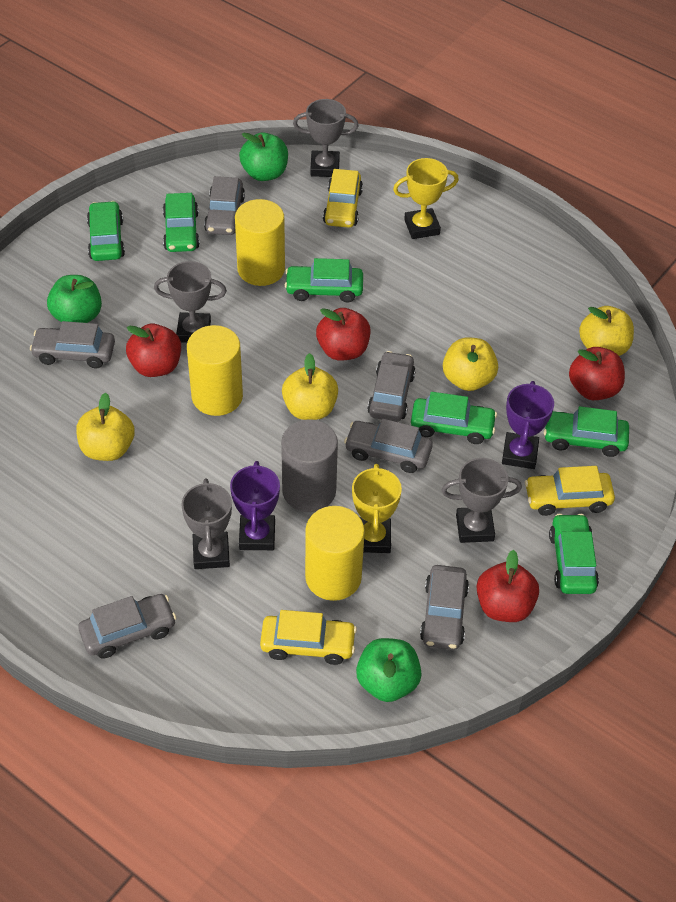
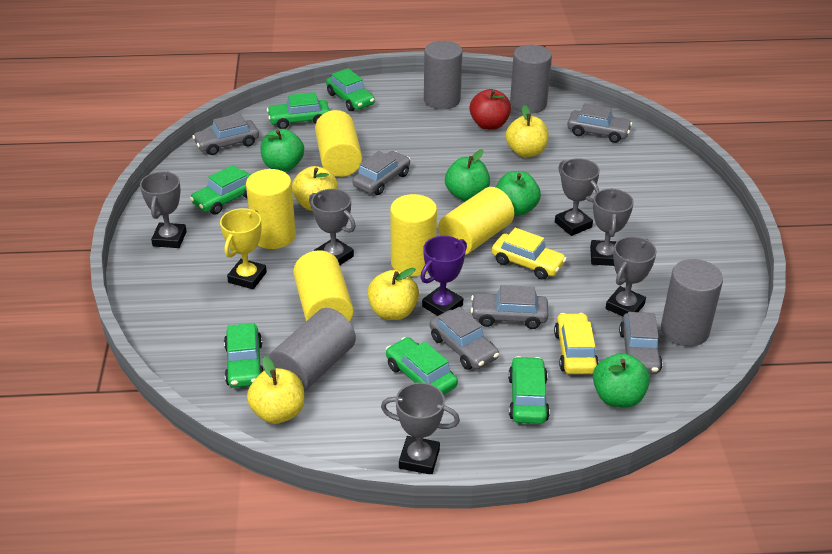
green apple: [47,275,102,323] [239,133,288,181] [356,638,422,702] = 3 -> [260,129,304,172] [445,149,490,201] [496,171,541,216] [593,353,650,408] = 4
grey cylinder: [281,419,338,512] = 1 -> [269,308,356,391] [424,41,463,109] [510,45,552,114] [661,259,723,347] = 4
grey trophy: [154,261,227,343] [181,478,232,569] [293,99,359,177] [441,458,522,543] = 4 -> [140,171,187,248] [309,189,356,265] [381,382,460,474] [555,158,600,236] [590,188,634,266] [605,236,657,316] = 6
purple trophy: [230,461,280,550] [502,381,554,469] = 2 -> [420,236,467,316] = 1
red apple: [126,324,181,377] [316,308,370,361] [476,550,539,622] [569,347,625,400] = 4 -> [470,89,511,130] = 1
yellow car: [260,610,357,665] [323,169,363,228] [525,466,615,516] = 3 -> [492,228,567,279] [554,313,599,374] = 2
yellow cylinder: [187,325,243,416] [235,199,285,286] [305,506,365,601] = 3 -> [246,169,296,249] [293,251,354,322] [315,110,362,177] [390,194,437,277] [438,187,514,255] = 5
yellow trophy: [352,464,402,553] [393,158,459,239] = 2 -> [220,208,267,289] = 1

